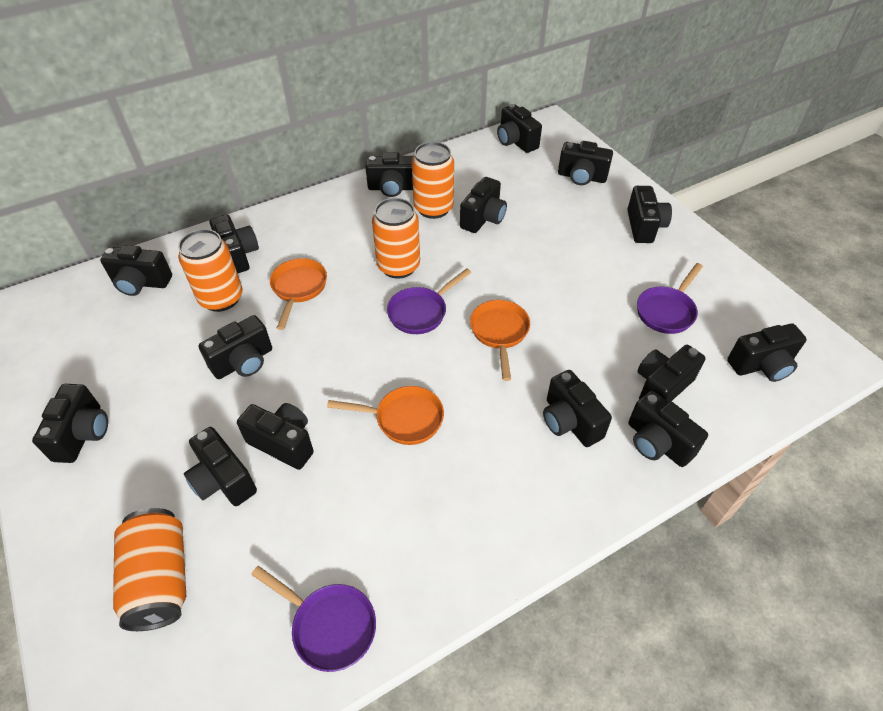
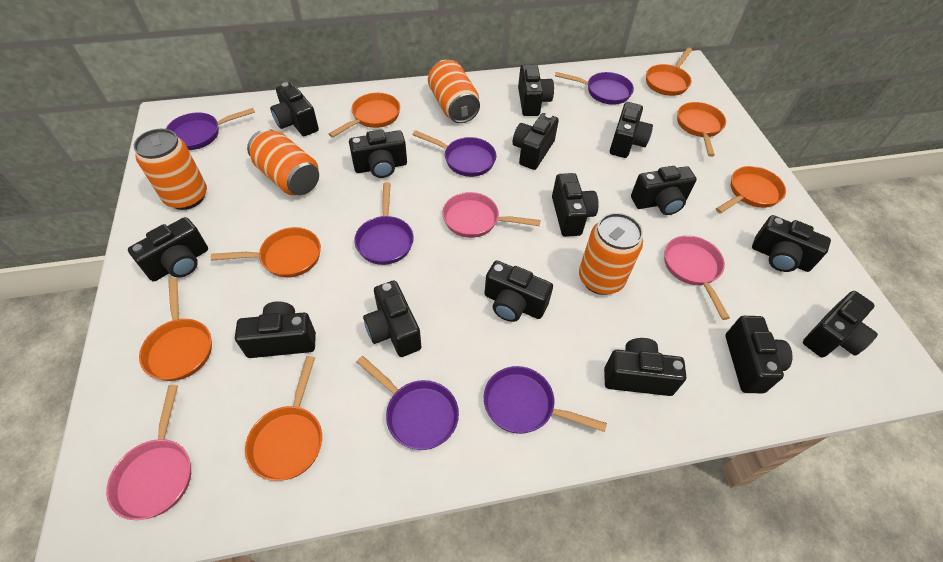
orange pan: [270,258,327,330] [327,386,444,445] [470,300,530,381] = 3 -> [139,278,212,381] [211,227,321,278] [245,356,322,481] [329,93,400,138] [646,48,692,96] [677,102,726,157] [716,166,786,214] = 7
pink pan: none = 0 -> [106,385,191,520] [442,192,540,238] [664,235,730,320] = 3
purple pan: [251,566,376,672] [387,268,472,334] [637,263,703,334] = 3 -> [166,108,255,150] [354,182,414,265] [357,356,459,450] [412,130,496,177] [484,366,607,434] [555,72,634,105] = 6

